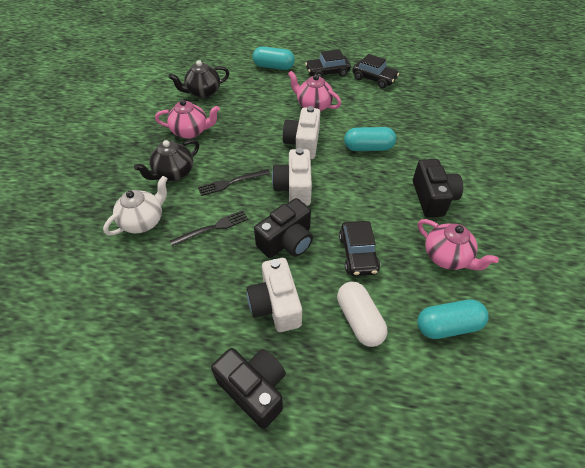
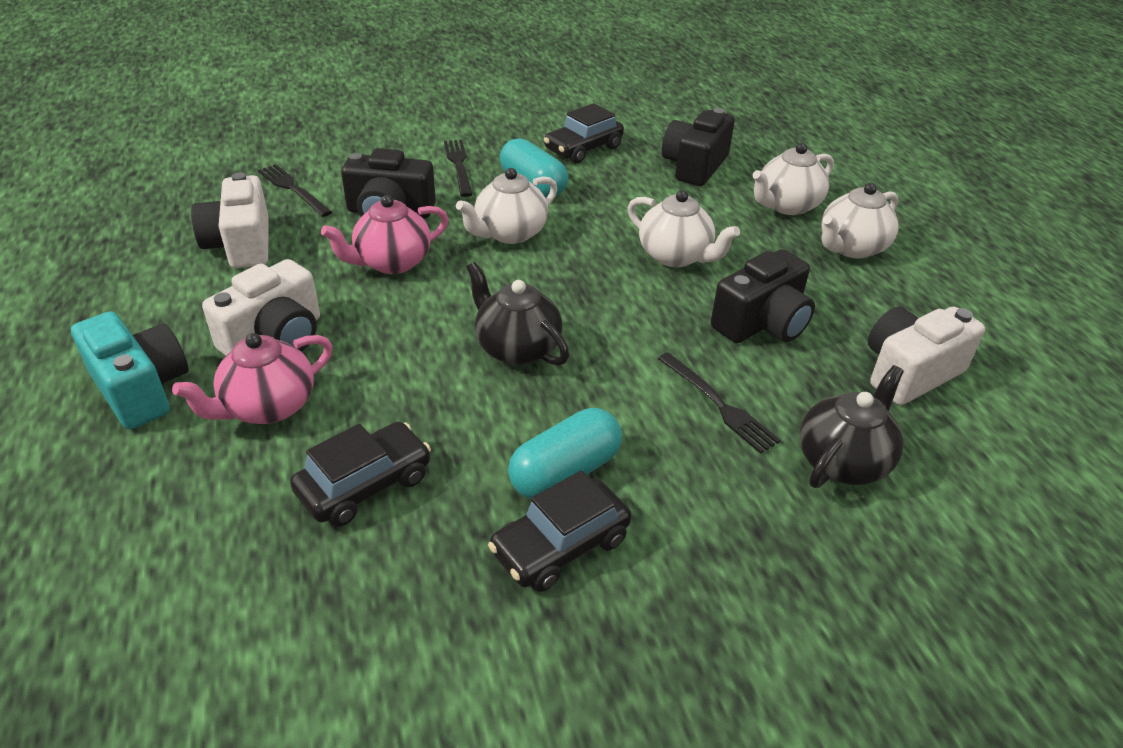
black fork: [170,210,248,247] [198,169,270,196] = 2 -> [258,164,332,217] [444,140,473,197] [658,352,781,454] = 3
pink teapot: [155,99,220,139] [288,71,341,112] [418,219,499,270] = 3 -> [172,333,333,424] [321,195,449,274] = 2
turquoise camera: none = 0 -> [71,311,189,429] = 1
turquoise capsule: [253,47,295,70] [344,127,396,151] [417,299,489,339] = 3 -> [500,138,568,198] [508,408,622,499] = 2
white capsule: [337,281,387,347] = 1 -> none = 0
white teapot: [103,176,167,235] = 1 -> [456,168,557,244] [628,190,740,267] [752,143,834,215] [821,183,899,259] = 4

